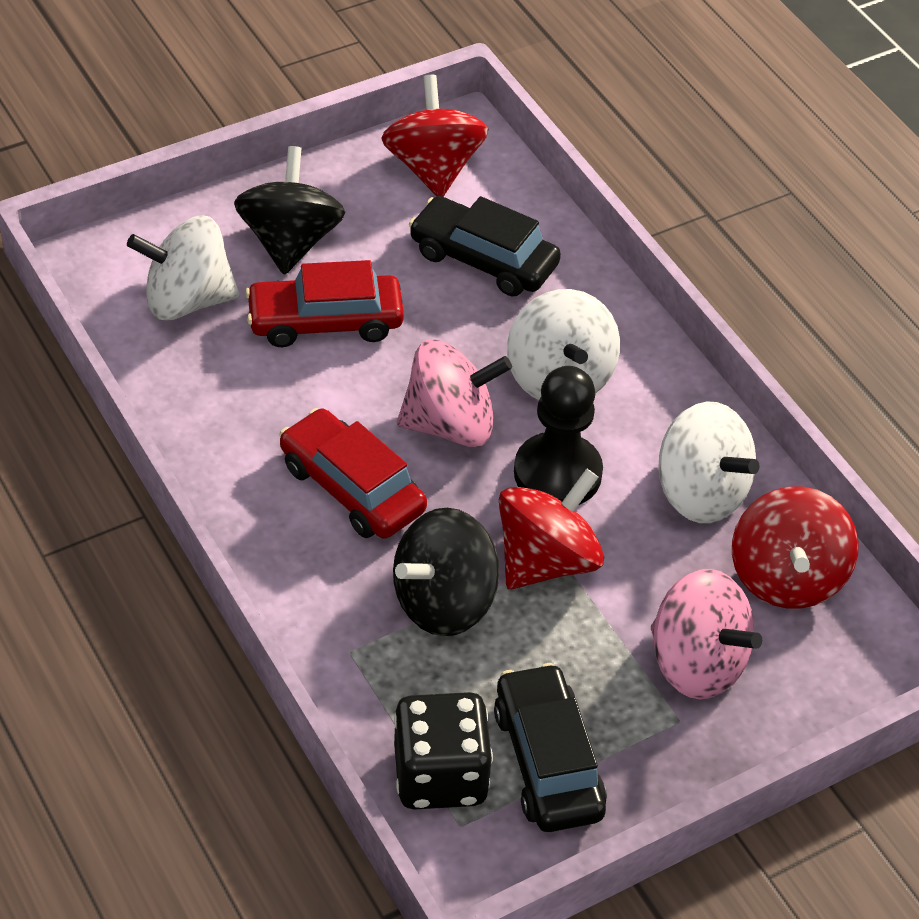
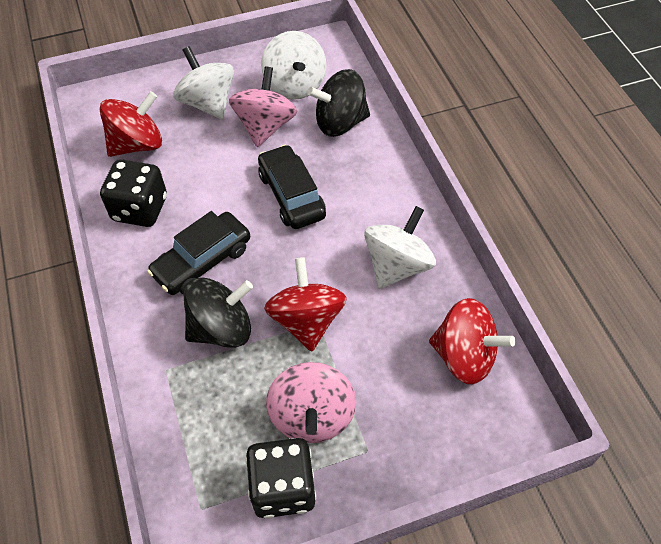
black dice: [394,692,493,810] = 1 -> [100,159,167,227] [246,438,316,519] = 2
black pawn: [514,366,603,505] = 1 -> none = 0
red car: [245,260,404,347] [279,408,427,539] = 2 -> none = 0

